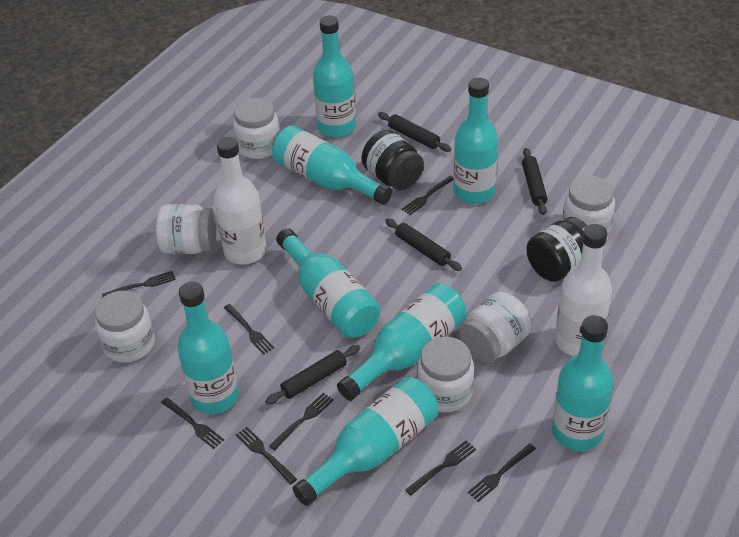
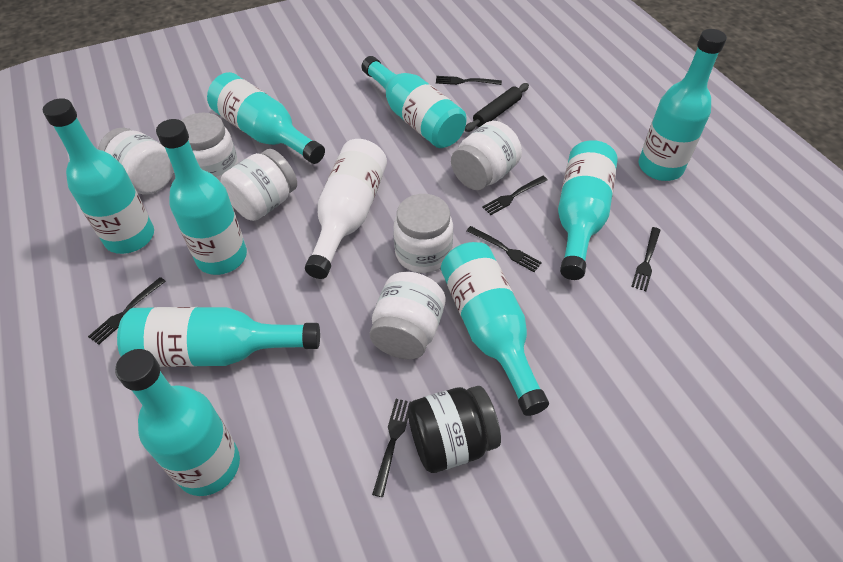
black fork: [102,271,176,297] [161,398,224,449] [224,304,274,355] [236,427,297,485] [269,393,334,450] [402,176,454,215] [405,440,476,496] [468,444,536,502] = 8 -> [88,277,166,345] [372,399,410,497] [436,76,502,85] [467,226,542,272] [482,176,548,215] [631,227,661,291] = 6
black jar: [361,130,424,190] [526,217,588,282] = 2 -> [408,386,501,473] = 1
black rolling pin: [265,345,360,405] [378,112,451,152] [385,218,462,271] [522,148,547,215] = 4 -> [465,83,529,132] = 1
turquoise bottle: [177,281,239,414] [272,125,392,205] [276,228,381,338] [292,377,438,506] [313,15,356,138] [337,283,467,401] [453,77,498,204] [552,315,613,451] = 8 -> [43,98,154,254] [115,349,240,496] [117,307,320,367] [156,119,247,275] [207,72,325,164] [361,56,467,148] [441,242,549,416] [558,140,617,280] [639,29,727,181] = 9
white bottle: [214,137,267,264] [555,224,612,356] = 2 -> [305,139,387,279] = 1

